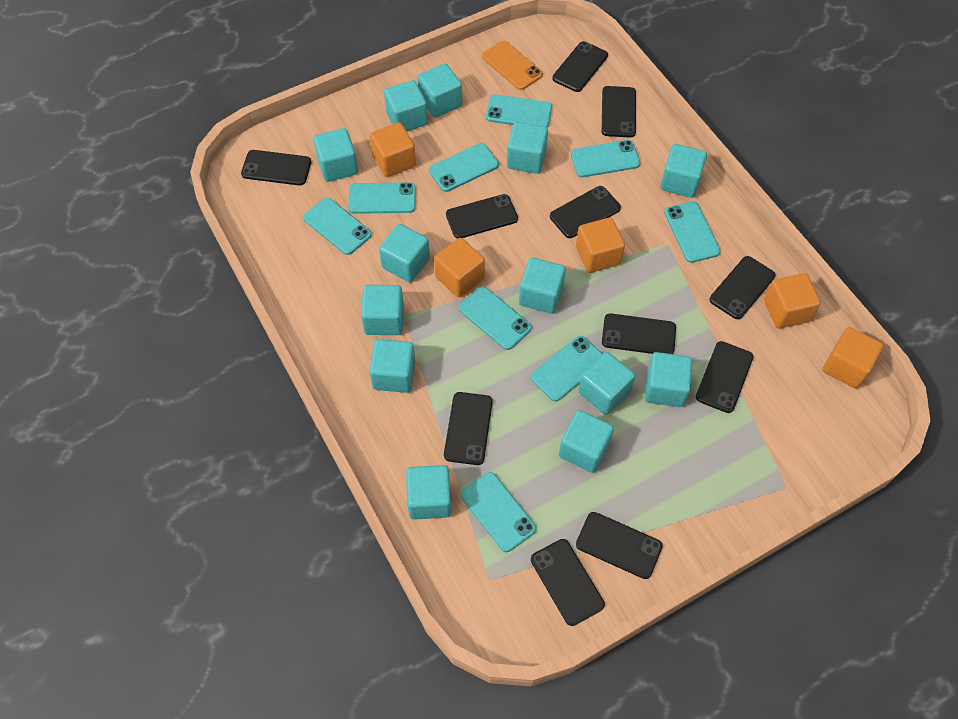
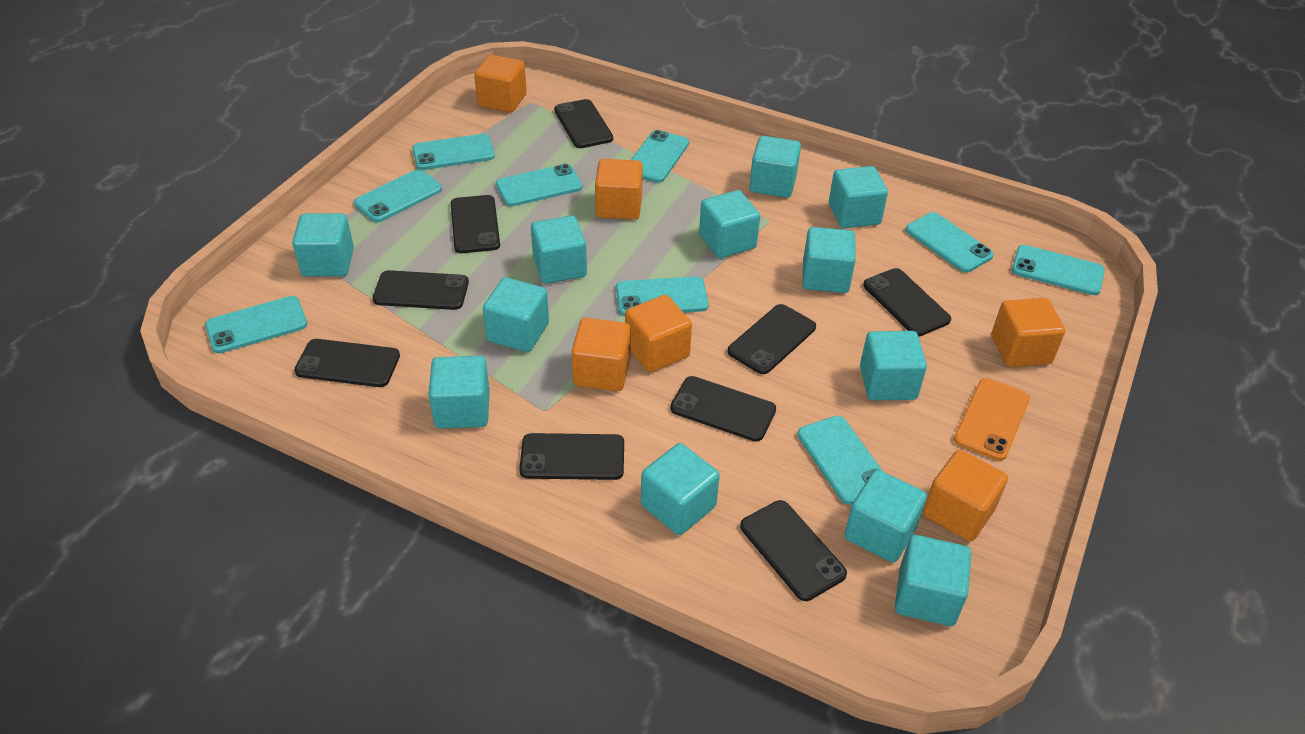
black phone: [241,150,312,186] [444,392,493,465] [446,194,518,239] [531,539,605,626] [550,186,621,238] [552,41,608,92] [576,512,663,579] [602,86,636,137] [602,313,676,354] [696,341,754,413] [710,256,776,319] = 11 -> [294,339,400,387] [373,270,469,310] [451,195,500,253] [519,433,624,480] [554,99,613,148] [670,376,776,442] [728,304,816,374] [740,500,847,601] [863,268,951,336] = 9
orange cube: [370,122,416,177] [434,238,485,298] [576,218,625,273] [764,273,821,329] [823,327,883,389] = 5 -> [474,55,527,113] [571,318,631,391] [595,159,643,220] [625,295,692,372] [923,450,1008,541] [992,298,1065,367] = 6
turquoise cube: [313,128,358,182] [361,285,404,335] [369,339,416,393] [379,224,430,282] [384,80,428,131] [406,465,452,520] [418,63,462,118] [507,122,548,174] [519,258,566,314] [559,410,614,473] [578,352,635,415] [645,352,692,407] [661,144,707,198] = 13 -> [292,213,354,277] [428,356,490,429] [483,277,549,352] [531,216,587,284] [641,443,720,535] [699,190,760,258] [749,136,801,198] [802,227,856,293] [829,166,888,228] [844,470,927,562] [860,331,927,401] [895,535,971,626] = 12

